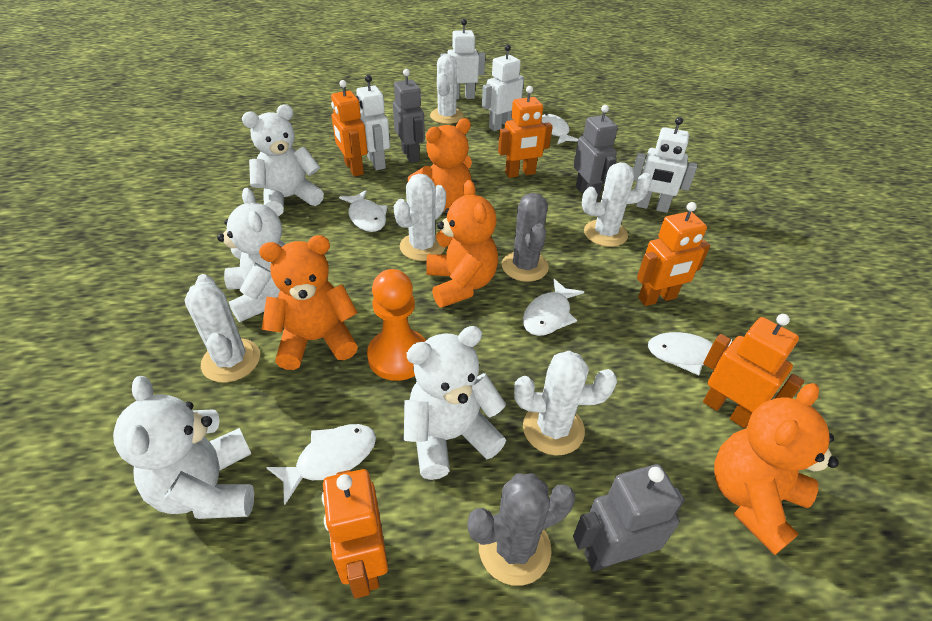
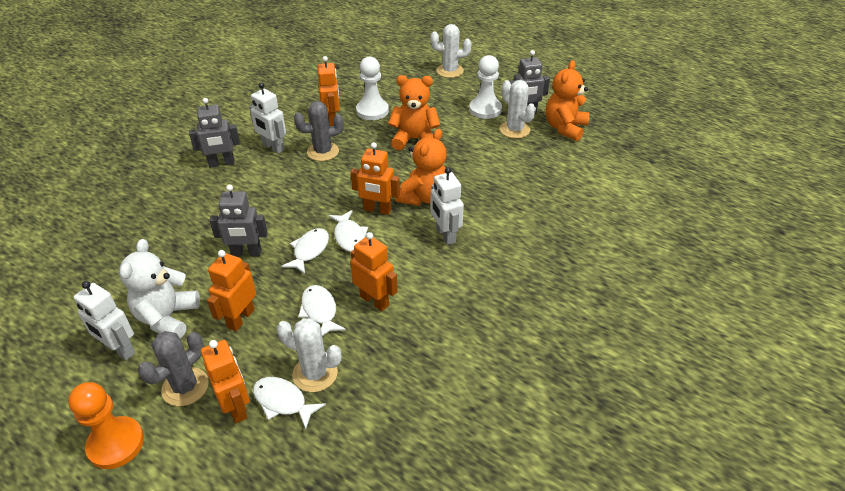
orange teddy bear: [259,235,358,370] [408,118,472,212] [426,180,498,308] [714,383,839,555] = 4 -> [388,75,440,150] [395,129,447,206] [545,60,590,141] = 3
white cactus: [185,274,260,382] [394,174,446,261] [430,54,464,124] [514,351,617,456] [582,162,652,247] = 5 -> [277,318,342,392] [430,24,471,78] [500,80,536,138] = 3
white fish: [266,424,376,505] [339,190,388,232] [523,279,584,336] [541,114,578,145] [648,332,732,375] = 5 -> [253,377,326,429] [281,228,329,274] [298,285,346,336] [328,210,368,252] = 4
white pawn: none = 0 -> [356,57,389,120] [469,55,502,119] = 2
white robot: [356,75,390,170] [441,19,485,99] [482,44,524,131] [633,117,697,213] = 4 -> [74,281,135,360] [249,82,286,154] [430,167,464,245] = 3
white teddy bear: [113,376,254,519] [217,188,285,322] [242,104,324,216] [404,326,506,480] = 4 -> [119,239,200,339] = 1

